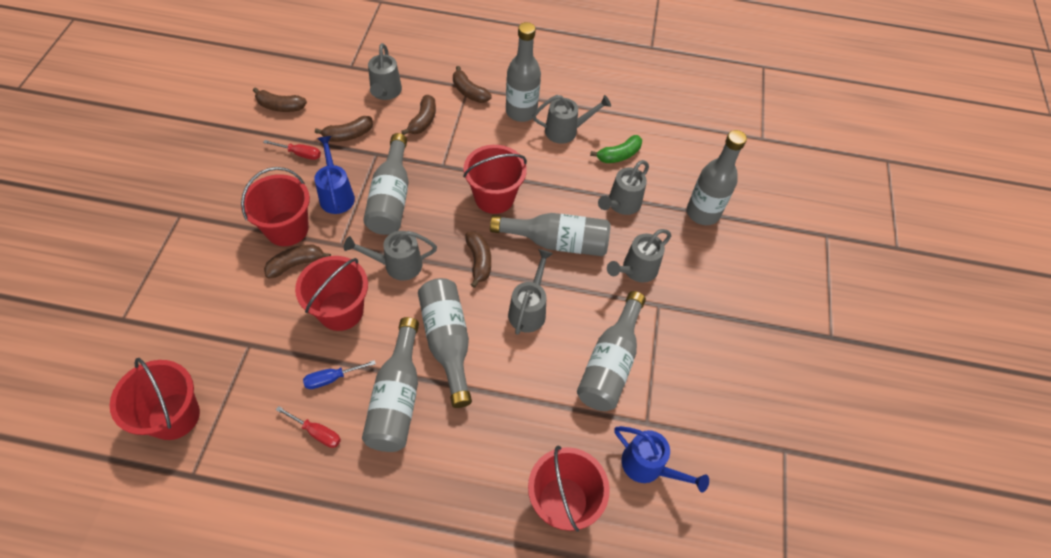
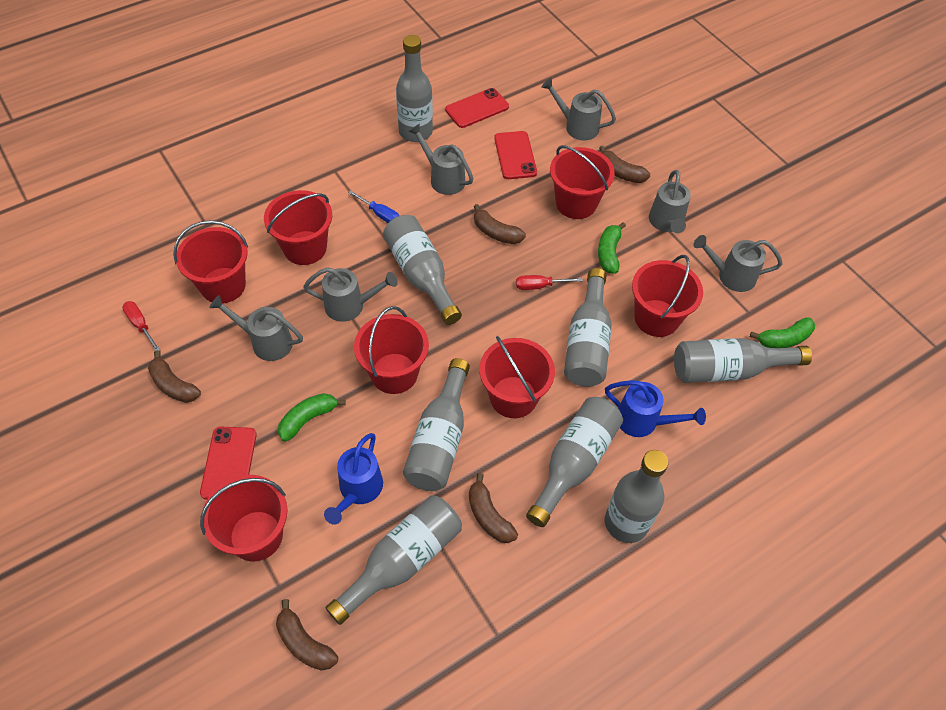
brown banana: [253,87,307,112] [264,245,331,278] [315,116,373,142] [401,95,436,135] [453,66,492,103] [465,231,491,288] = 6 -> [148,350,201,403] [276,599,338,671] [469,473,518,543] [474,204,526,244] [599,146,650,183] = 5
green banana: [590,135,642,163] = 1 -> [278,393,346,442] [598,222,626,274] [750,317,815,348] = 3
grey bottle: [362,317,419,452] [363,133,409,235] [418,278,472,408] [490,213,611,256] [506,22,541,122] [577,291,646,411] [687,130,747,225] = 7 -> [325,496,462,625] [383,215,462,325] [396,35,433,142] [403,358,470,491] [526,397,623,527] [564,268,612,387] [605,450,668,543] [674,338,812,383] = 8
red bucket: [110,358,200,440] [241,167,310,246] [295,256,368,331] [463,145,527,214] [528,445,610,532] = 5 -> [173,220,248,304] [200,475,287,561] [264,190,332,265] [354,306,429,394] [479,336,555,418] [550,145,615,219] [632,255,703,337] = 7
red phone: none = 0 -> [200,427,257,500] [445,88,509,128] [494,131,537,179] = 3

